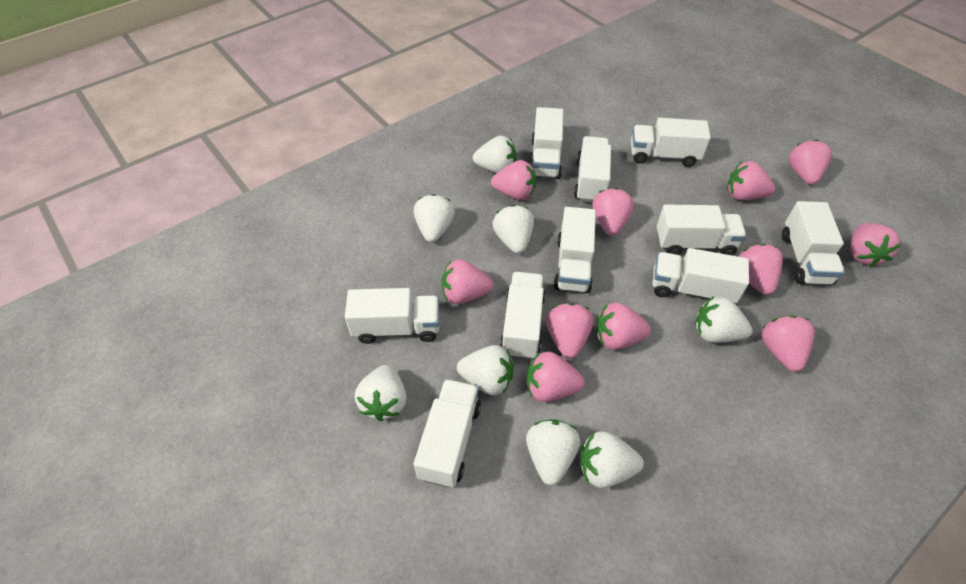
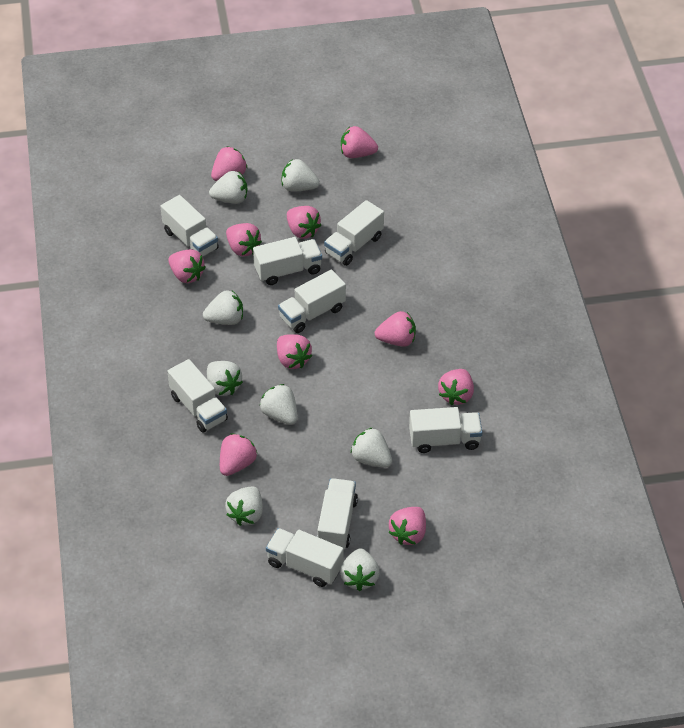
pink strawberry: [441,259,494,304] [491,160,536,200] [527,352,585,402] [546,303,593,359] [592,188,634,236] [596,302,651,350] [727,161,776,200] [738,244,783,295] [762,315,815,372] [789,140,832,185] [850,223,901,267] = 11 -> [168,249,205,283] [211,146,247,181] [220,433,257,476] [226,223,262,256] [277,334,312,369] [287,206,321,239] [341,126,378,158] [375,311,416,347] [389,507,426,545] [438,369,474,405] = 10
white truck: [345,288,439,344] [414,379,481,488] [500,272,545,360] [531,107,563,179] [554,207,596,293] [574,136,611,203] [631,118,711,167] [653,248,749,303] [657,204,746,255] [782,201,845,285] = 10 -> [161,195,219,257] [167,359,228,433] [253,237,322,285] [266,528,344,587] [278,270,346,333] [317,478,358,550] [324,200,384,266] [409,407,482,453] = 8

